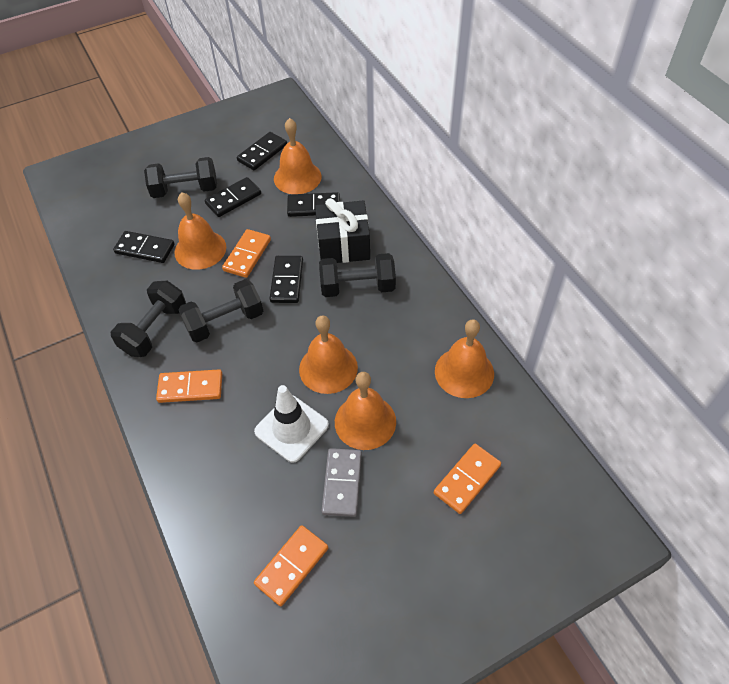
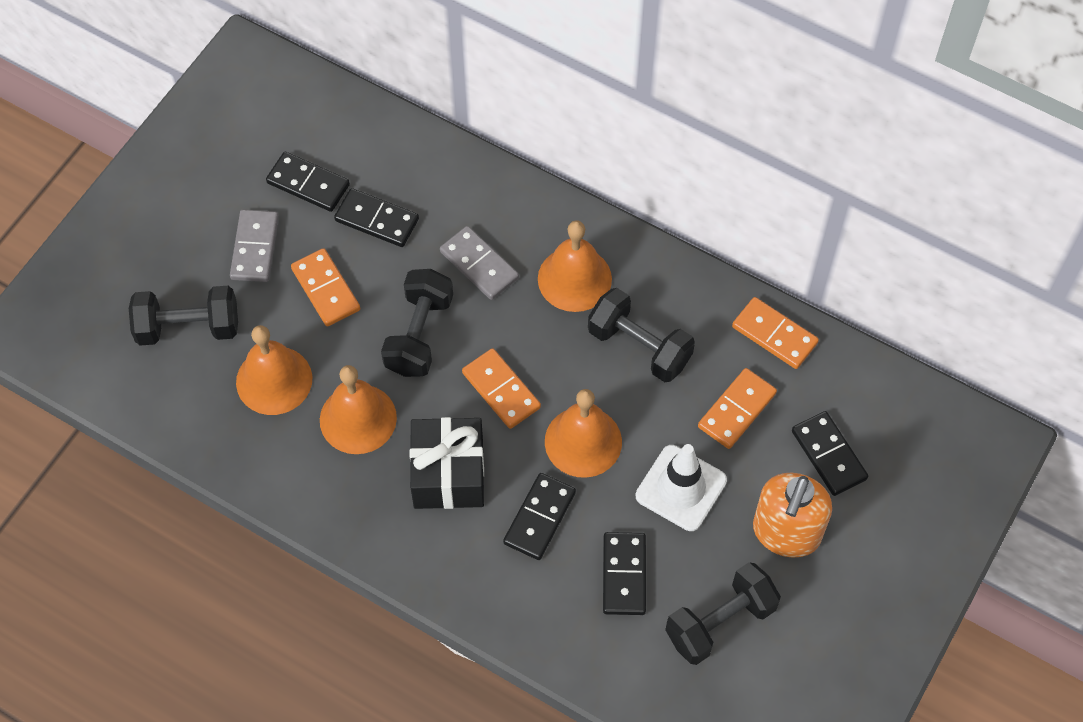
grey domino: [322,448,362,517] = 1 -> [230,210,279,282] [440,226,519,300] = 2
orange bell: [174,192,226,270] [274,118,322,194] [299,315,358,394] [335,372,396,450] [435,319,494,398] = 5 -> [236,325,312,415] [320,365,397,454] [538,221,612,312] [545,389,622,478] = 4
orange soap dispenser: none = 0 -> [753,473,832,558] = 1

